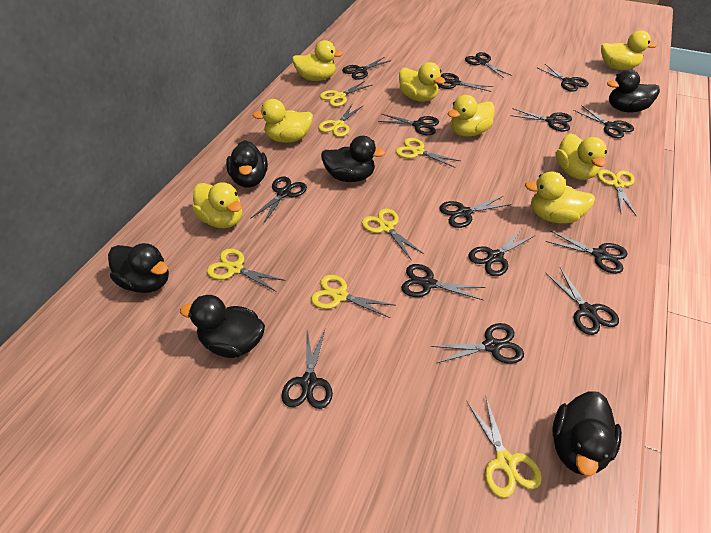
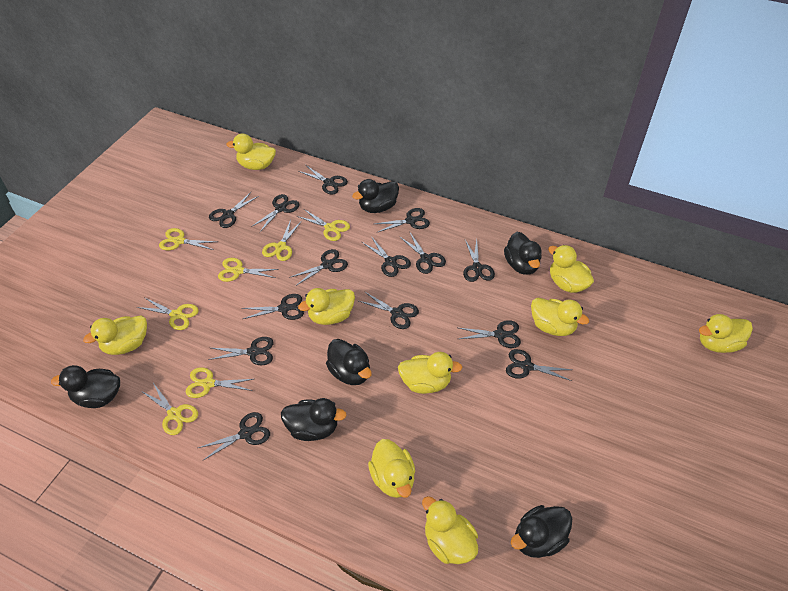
black scissors: [250,177,307,224] [282,330,333,409] [342,57,392,80] [378,114,439,135] [401,264,485,300] [431,323,524,364] [437,73,493,92] [439,196,511,228] [465,52,512,78] [469,228,534,276] [510,108,572,131] [538,64,589,92] [545,231,628,274] [546,268,619,335] [573,105,634,138] = 15 -> [198,412,270,461] [208,337,274,365] [209,192,259,228] [242,294,304,320] [251,194,300,232] [289,249,348,286] [298,165,348,195] [359,291,419,329] [362,236,411,277] [374,208,430,233] [400,233,446,274] [459,320,521,348] [463,239,495,282] [506,349,572,381] = 14
yellow duck: [192,182,242,228] [252,99,313,143] [292,40,343,81] [399,62,445,102] [448,95,495,137] [525,172,595,224] [555,133,607,180] [601,31,657,70] = 8 -> [83,315,147,355] [226,134,276,170] [298,288,355,325] [368,439,415,498] [398,352,463,394] [422,496,478,564] [531,297,589,336] [548,245,594,293] [699,314,753,353] = 9
yellow scissors: [207,249,286,291] [311,275,396,318] [318,104,363,137] [320,81,372,107] [362,208,424,259] [396,138,460,168] [467,397,542,498] [597,169,637,216] = 8 -> [137,297,199,330] [141,381,198,435] [159,228,217,250] [186,367,254,398] [218,258,278,282] [262,220,302,261] [297,209,350,241] = 7

